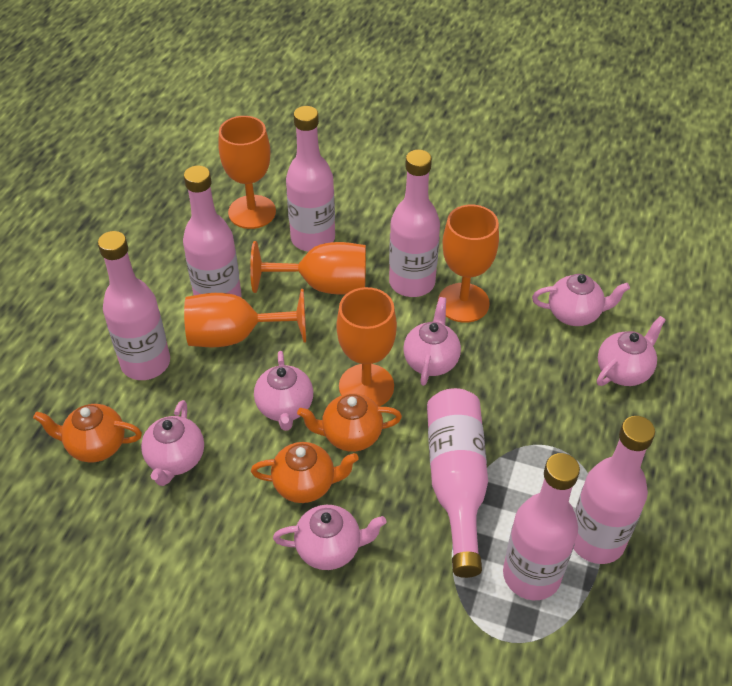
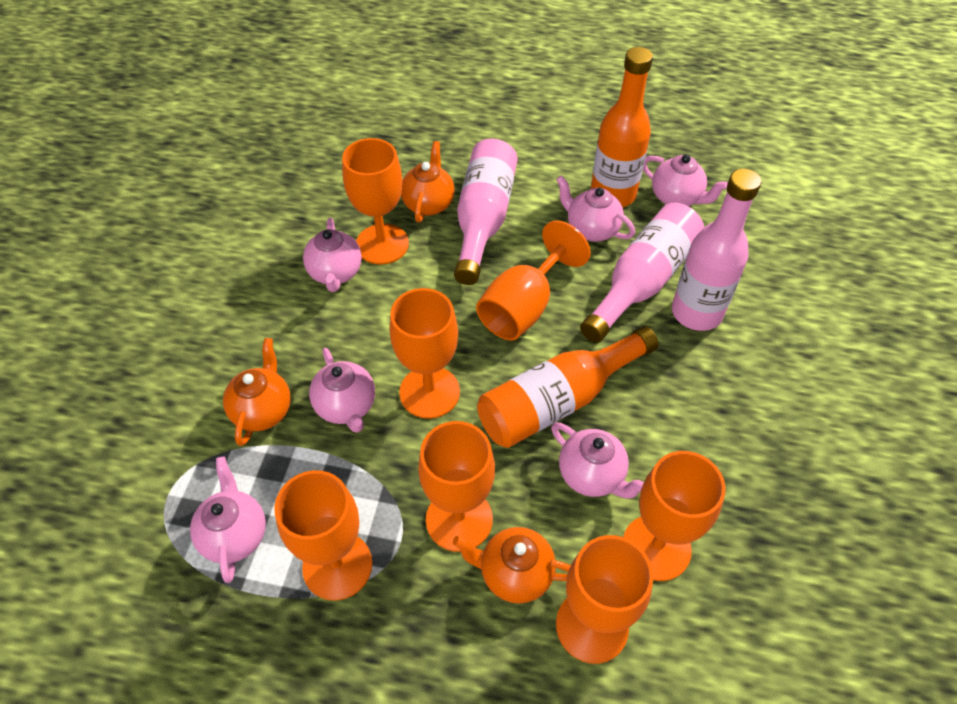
orange bottle: none = 0 -> [477,326,658,448] [591,47,653,207] = 2
orange goblet: [184,289,306,347] [218,116,276,229] [250,241,366,294] [336,287,397,407] [438,205,499,323] = 5 -> [274,470,372,601] [342,138,409,265] [390,288,460,419] [418,421,495,552] [476,220,591,340] [556,535,654,664] [623,451,726,581] = 7
pink bottle: [98,231,170,380] [183,165,241,297] [286,106,335,252] [389,150,440,297] [427,388,488,578] [503,453,580,600] [573,416,655,564] = 7 -> [454,139,518,285] [580,203,704,343] [672,169,761,331] = 3

